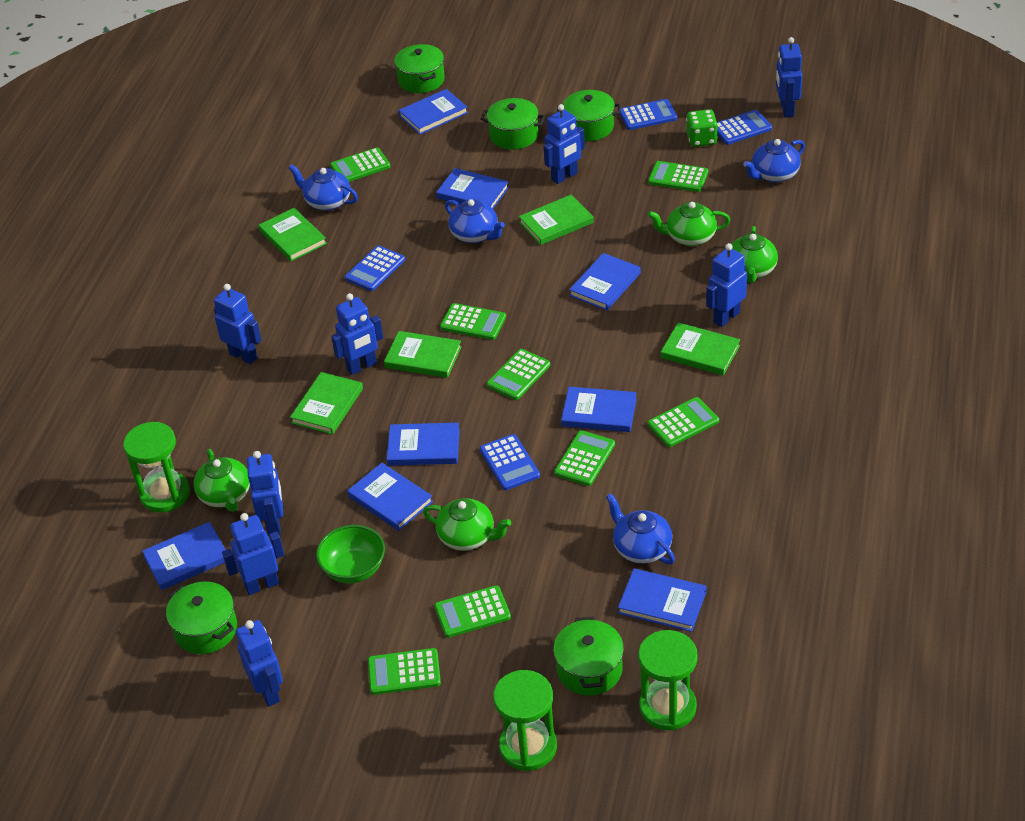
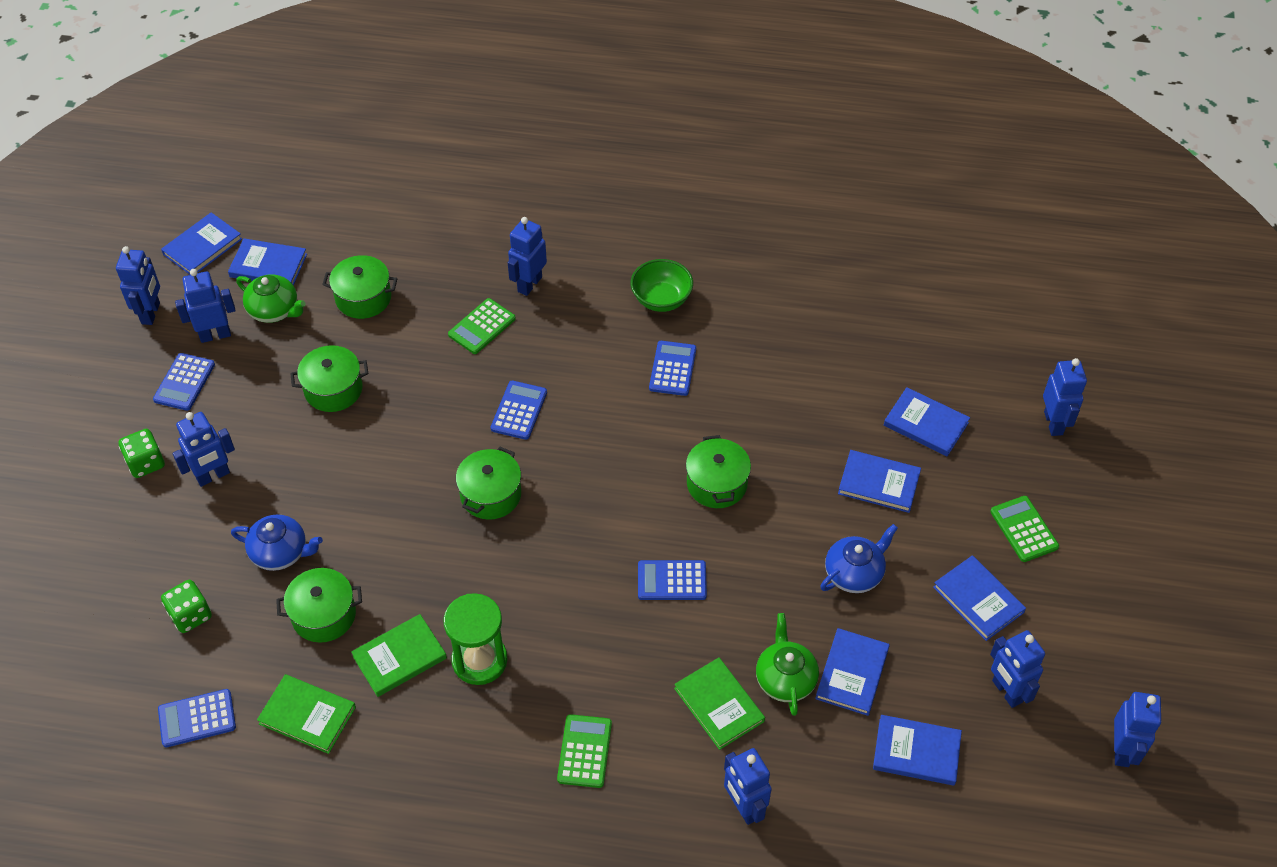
blue book: [142,522,226,590] [347,463,433,531] [387,423,460,466] [398,89,468,134] [436,168,509,209] [561,387,637,432] [569,253,641,310] [618,568,707,632] = 8 -> [161,212,242,275] [228,238,307,285] [815,628,890,716] [838,450,921,513] [873,715,962,786] [884,387,970,456] [933,555,1026,641] = 7
blue calculator: [345,246,405,291] [480,434,540,490] [620,99,677,130] [717,110,772,145] = 4 -> [153,353,215,411] [158,689,236,747] [491,381,547,440] [638,560,707,600] [649,341,696,396] = 5
blue teapot: [289,164,358,211] [445,199,505,243] [606,493,675,564] [743,139,805,183] = 4 -> [231,514,323,571] [820,524,898,593] = 2
green book: [258,208,327,261] [290,372,363,435] [384,331,462,378] [519,194,594,245] [661,322,740,375] = 5 -> [257,674,356,754] [351,614,447,697] [674,657,765,750] = 3
green calculator: [330,147,391,182] [368,648,441,695] [435,585,511,638] [440,303,506,340] [487,349,550,400] [554,430,615,486] [647,397,719,447] [648,161,708,192] = 8 -> [448,298,516,354] [557,714,612,788] [990,496,1059,562] = 3
green dice: [686,109,718,147] = 1 -> [119,429,165,478] [161,580,212,633] = 2
green hourglass: [123,422,190,513] [493,670,557,771] [638,630,698,730] = 3 -> [443,593,508,685] = 1
green teapot: [194,449,250,512] [423,498,511,551] [648,202,730,246] [732,226,778,283] = 4 -> [236,274,306,323] [756,613,819,716] = 2

